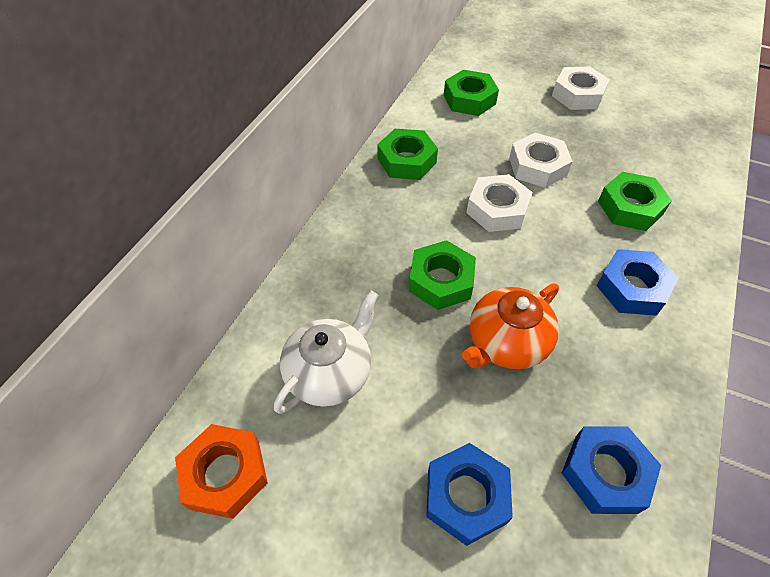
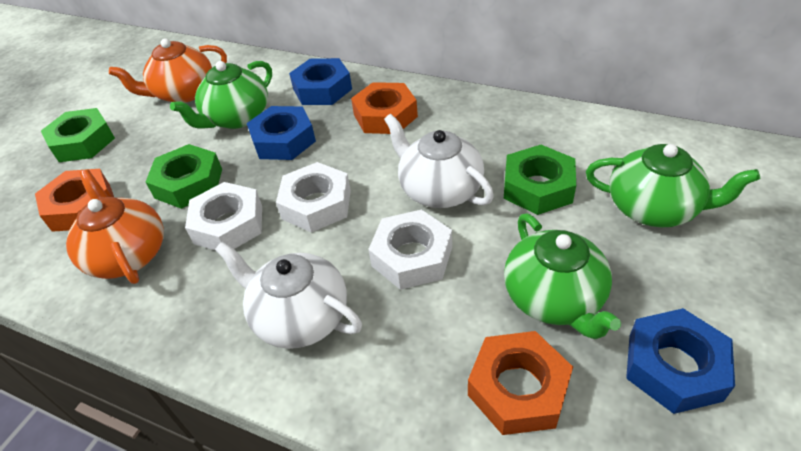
green nut: [377,129,438,180] [409,240,476,310] [444,70,499,116] [598,172,672,231] = 4 -> [41,108,115,162] [146,144,222,209] [504,145,576,215] = 3
green teapot: none = 0 -> [170,61,272,129] [504,213,621,339] [586,144,760,228] = 3
orange nut: [175,424,268,519] = 1 -> [35,169,114,232] [351,82,418,134] [468,331,573,435] = 3
orange teapot: [462,284,559,369] = 1 -> [66,169,164,284] [109,38,227,103] = 2
white teapot: [274,290,378,414] = 1 -> [215,242,362,349] [384,114,494,208] = 2

